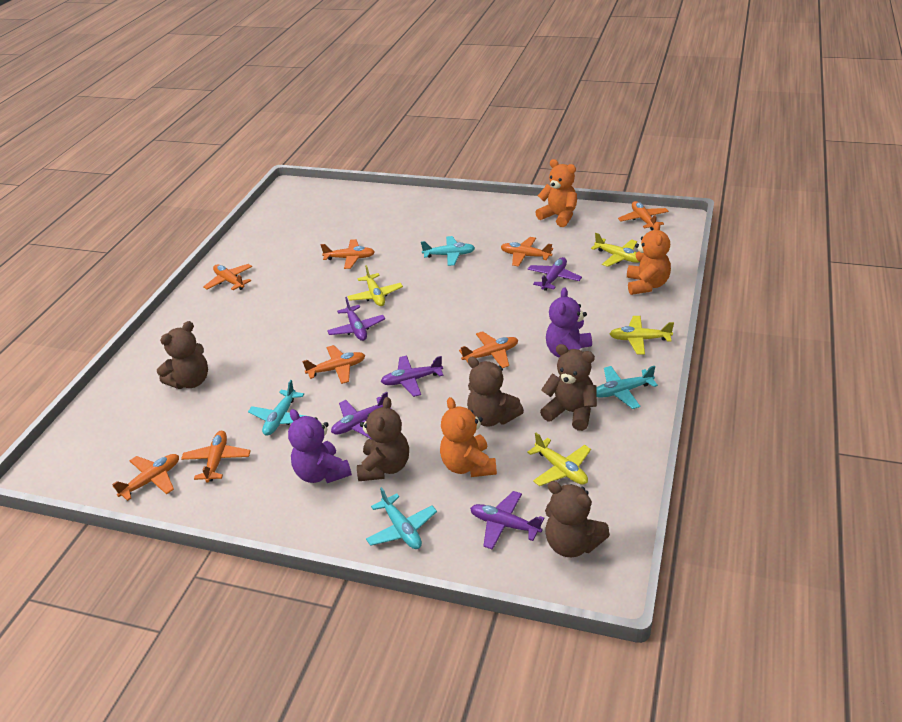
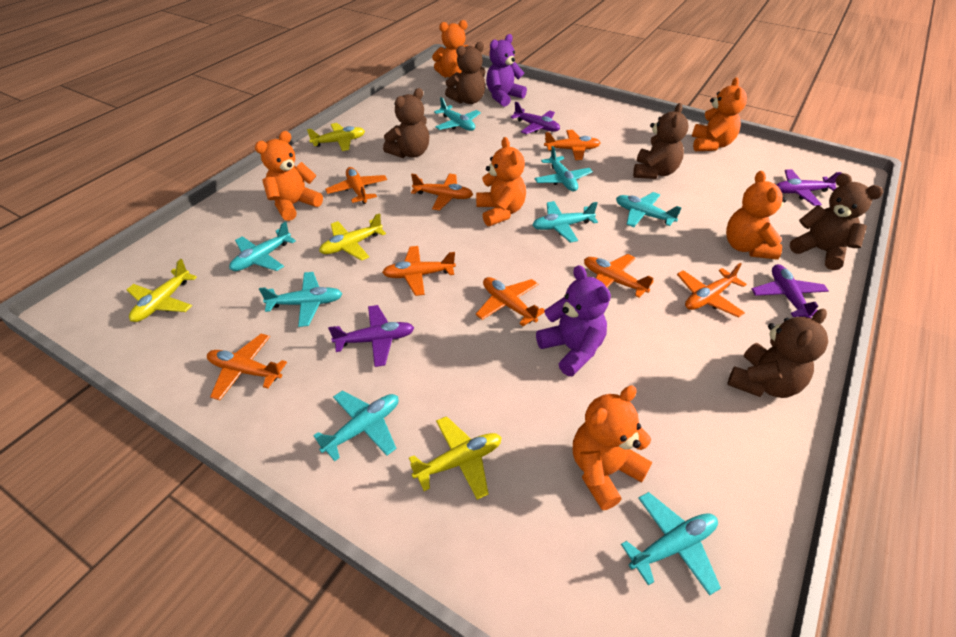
orange teddy bear: [440,397,497,477] [535,159,577,227] [627,222,671,295] = 3 -> [255,131,323,221] [432,20,468,78] [476,137,526,226] [573,385,652,510] [692,77,747,151] [726,171,787,260] = 6
purple plane: [327,297,385,341] [331,392,392,440] [381,356,444,397] [470,491,544,550] [528,257,582,291] = 5 -> [328,305,414,367] [510,101,560,134] [751,264,829,319] [776,169,841,206] = 4
turquoise plane: [248,380,305,436] [366,487,437,549] [421,236,475,266] [596,366,658,409] = 4 -> [229,221,296,271] [259,272,342,327] [313,391,399,461] [434,97,481,131] [532,201,598,243] [534,146,593,191] [616,192,681,227] [621,492,721,596] = 8

